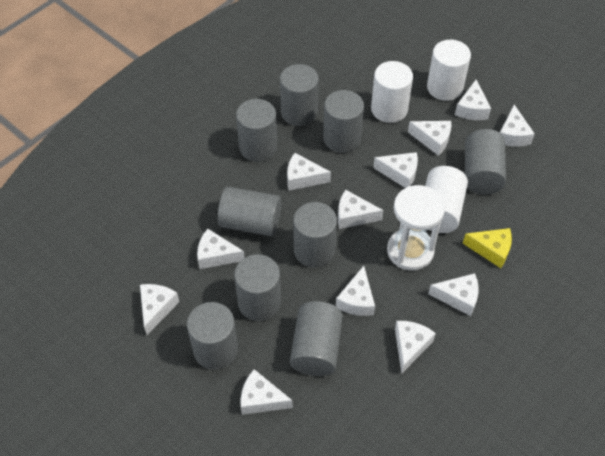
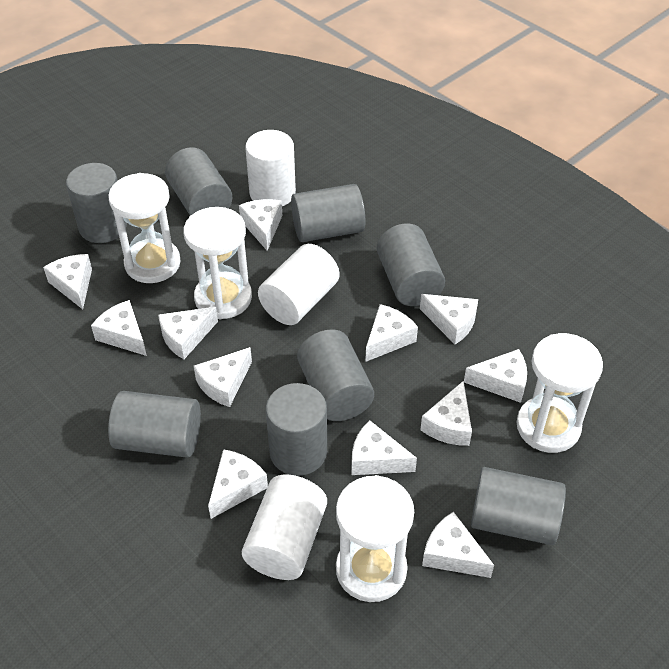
grey cylinder: [187,302,238,370] [218,187,281,236] [234,254,281,321] [236,99,277,162] [280,64,319,126] [290,301,343,376] [293,202,337,268] [323,90,364,153] [465,129,506,194] = 9 -> [66,163,127,243] [108,391,201,458] [165,147,232,216] [266,383,327,476] [291,184,366,242] [297,329,374,421] [377,224,445,306] [471,467,566,545] = 8
white hourglass: [387,185,445,271] = 1 -> [108,173,181,283] [184,207,252,319] [336,475,414,602] [517,333,603,453] = 4
yellow cheese: [463,228,512,268] = 1 -> none = 0

